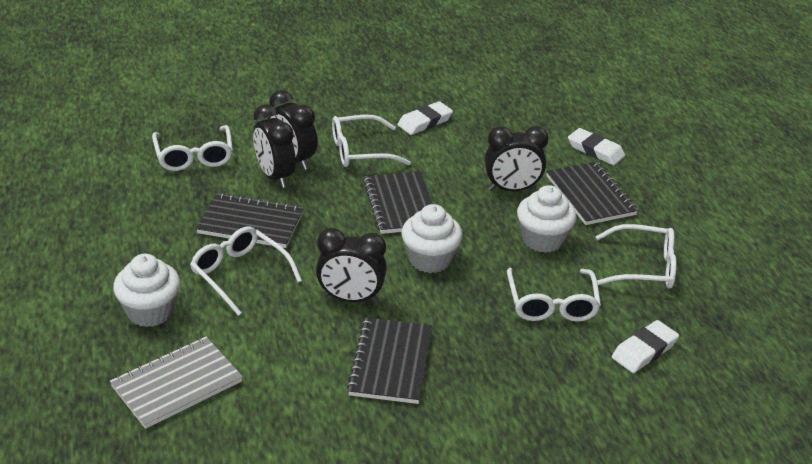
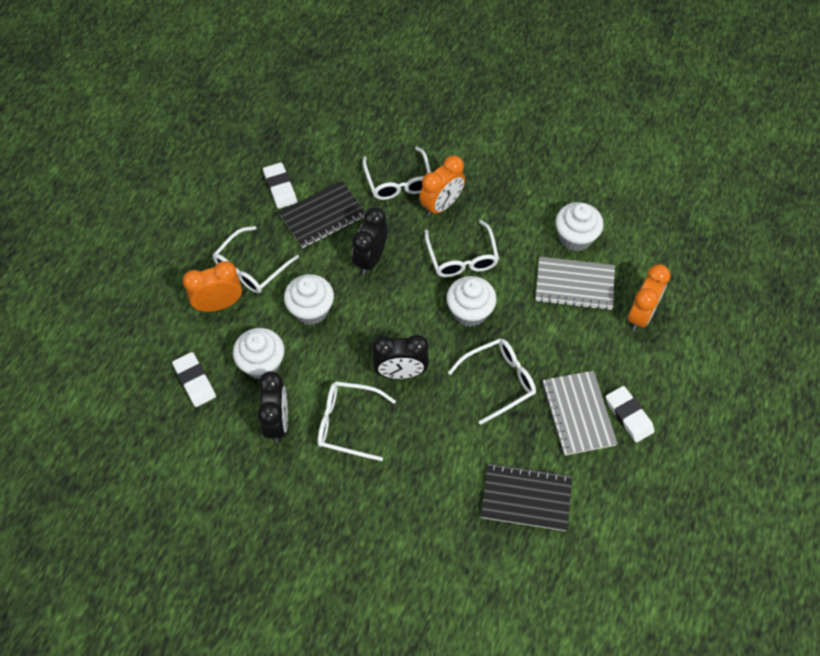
black clock: [253,104,296,188] [268,90,318,170] [316,228,387,303] [485,126,548,191] = 4 -> [257,371,288,443] [352,207,388,275] [372,334,429,379] = 3
black notebook: [196,193,304,248] [347,317,432,404] [364,171,433,234] [546,162,638,225] = 4 -> [279,181,365,248] [481,463,572,531] = 2
grey notebook: [110,337,243,429] = 1 -> [535,257,615,310] [542,370,617,456] = 2
orange clock: none = 0 -> [183,261,242,312] [419,156,465,217] [628,264,671,331] = 3
white cupcake: [113,254,180,327] [401,204,463,273] [517,185,577,253] = 3 -> [233,328,285,379] [284,274,334,325] [446,276,497,327] [555,202,604,251] = 4

